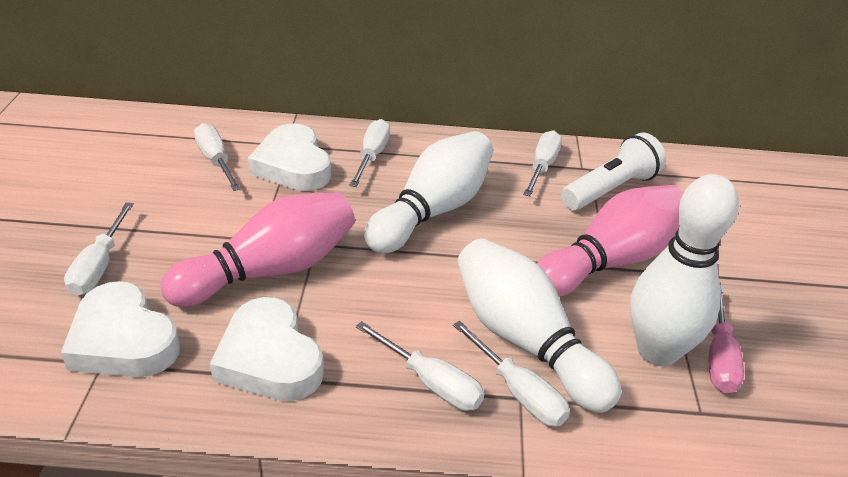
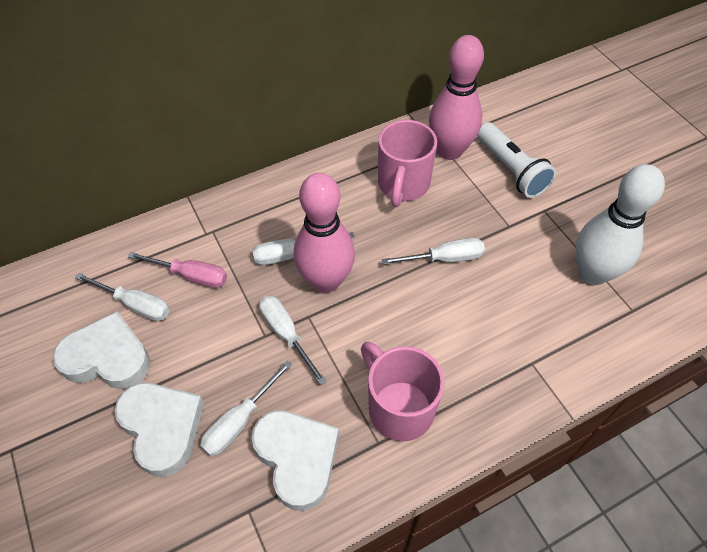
pink mug: none = 0 -> [361,342,445,441] [378,120,437,207] = 2
white bowling pin: [364,131,493,254] [457,238,621,413] [630,174,739,367] = 3 -> [575,164,665,285] = 1
white screwdriver: [64,202,134,296] [194,123,241,191] [349,119,390,187] [355,321,484,411] [453,321,570,427] [523,130,562,197] = 6 -> [75,273,170,321] [200,361,292,456] [252,232,355,265] [259,296,327,385] [381,238,485,265] = 5

